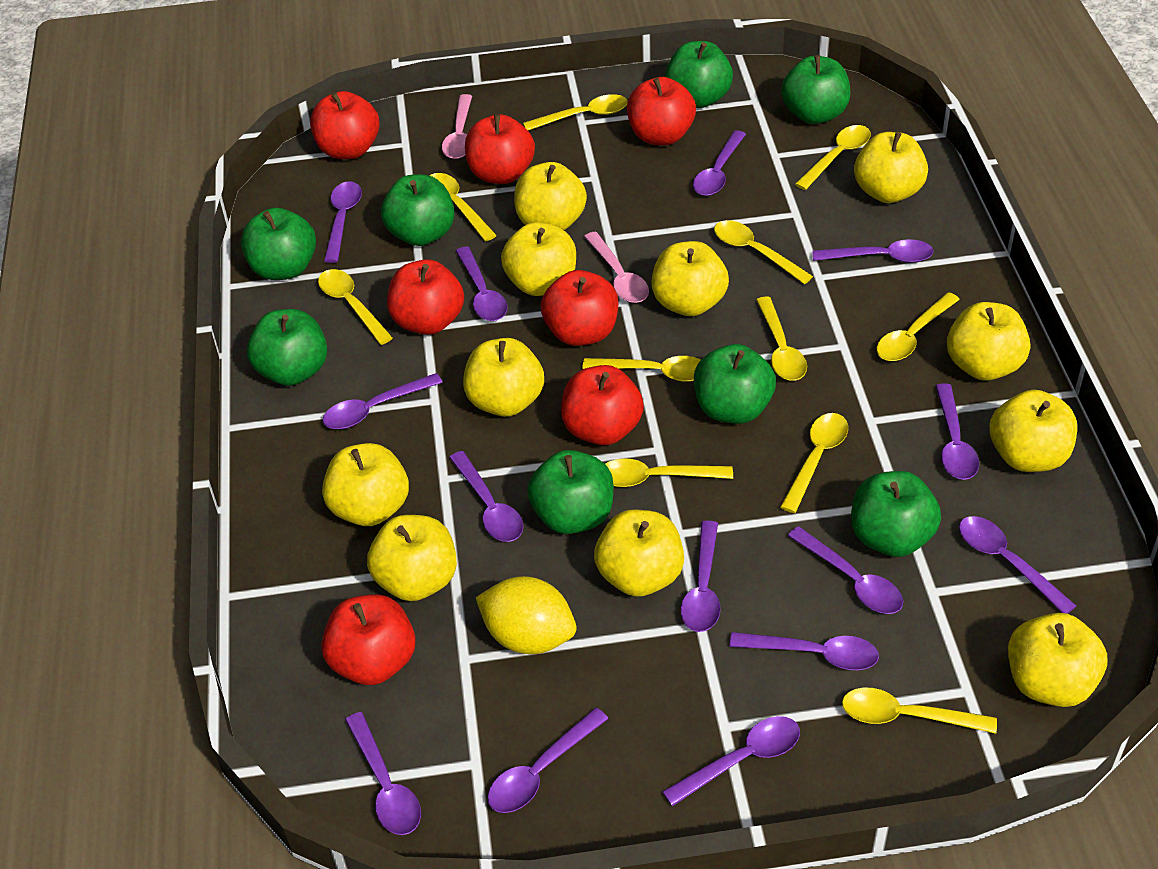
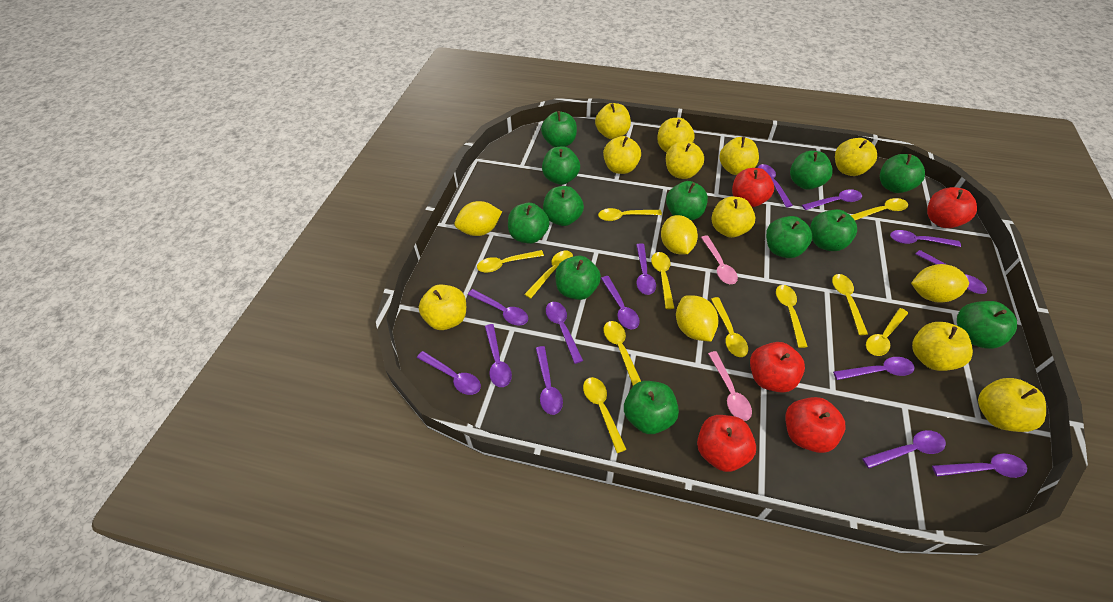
green apple: [241,208,316,280] [247,309,327,386] [381,174,454,246] [527,450,614,534] [665,41,733,108] [694,344,776,424] [781,55,850,124] [851,471,941,557] = 8 -> [508,203,550,244] [541,111,577,147] [542,146,580,185] [543,186,584,226] [555,256,601,300] [624,381,679,434] [666,181,708,221] [766,216,812,258] [790,151,833,190] [810,209,857,251] [880,154,925,193] [957,301,1017,349] = 12
red apple: [310,91,379,159] [321,594,415,685] [387,259,464,335] [465,114,535,184] [541,270,618,346] [561,365,644,445] [627,77,696,145] = 7 -> [697,415,756,472] [732,168,774,207] [750,342,805,393] [785,397,846,453] [927,187,977,228] = 5
yellow apple: [322,443,409,526] [367,515,457,601] [463,338,544,417] [501,222,576,296] [514,162,587,230] [594,510,684,597] [652,241,729,316] [854,132,928,203] [947,302,1030,381] [989,390,1077,472] [1008,613,1107,707] = 11 -> [419,284,466,330] [595,103,631,139] [603,136,641,174] [657,118,695,152] [666,141,704,179] [711,197,755,238] [719,137,759,175] [835,138,877,176] [912,322,973,371] [978,378,1046,432] = 10
yellow lemon: [476,576,576,654] = 1 -> [454,201,502,236] [661,215,698,254] [676,295,718,342] [911,264,969,303] = 4

